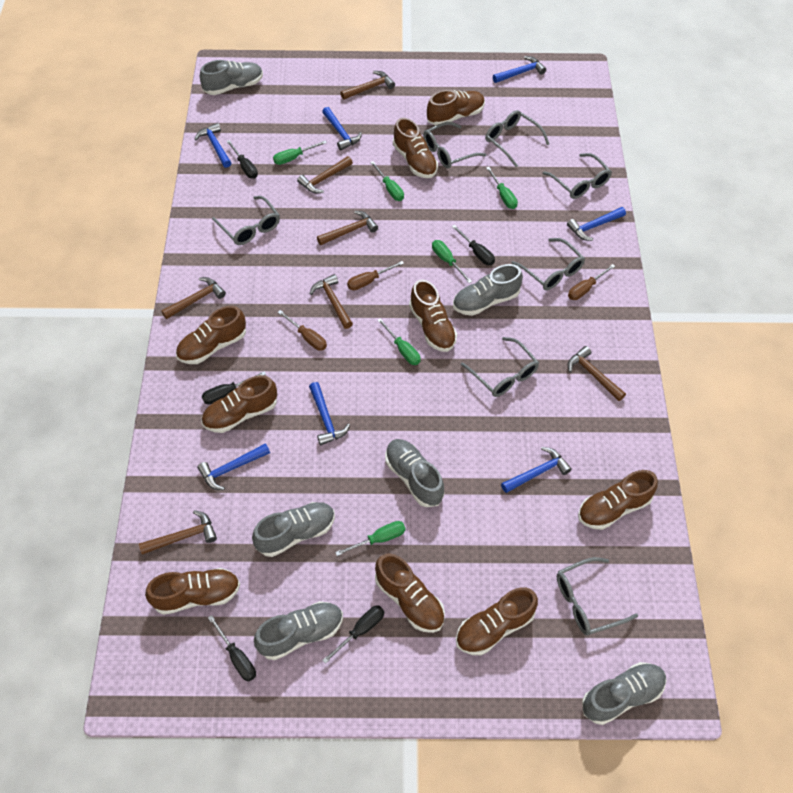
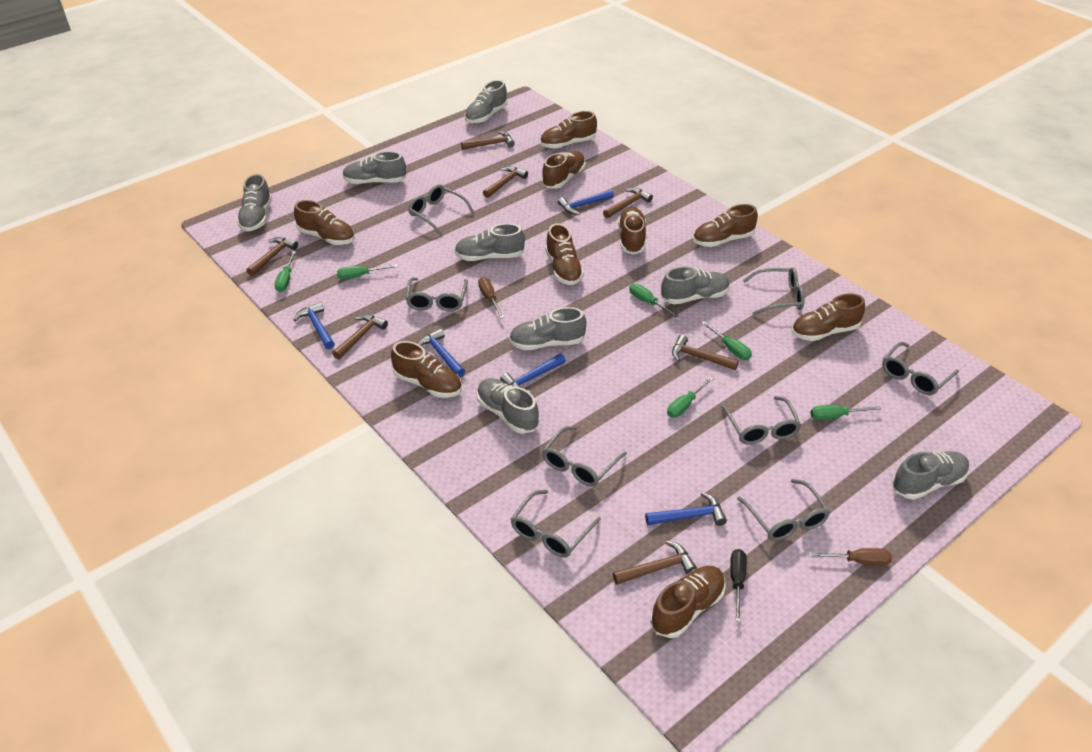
black screwdriver: [202,371,266,404] [208,615,256,682] [226,140,258,179] [322,605,384,664] [452,225,495,265] = 5 -> [730,549,747,622] = 1
blue hammer: [195,123,231,168] [197,443,270,490] [309,382,350,445] [322,107,362,150] [493,56,546,83] [501,447,572,493] [567,207,626,241] = 7 -> [294,302,335,349] [417,328,465,377] [500,354,566,393] [558,190,614,214] [645,492,727,526] = 5
brown screwdriver: [278,310,327,351] [347,261,404,290] [568,264,615,300] = 3 -> [478,277,504,318] [808,548,892,566] = 2
grey glasses: [212,196,280,245] [423,122,486,168] [461,337,539,397] [485,110,550,167] [511,238,585,290] [543,153,612,199] [557,557,639,635] = 7 -> [405,277,468,312] [408,185,475,235] [511,490,601,557] [542,426,627,487] [721,396,801,445] [737,479,830,541] [743,267,805,315] [882,342,959,395] = 8
grey shoe: [200,60,263,95] [252,502,335,557] [254,601,343,660] [385,439,444,507] [453,264,523,316] [582,662,667,725] = 6 -> [237,174,272,232] [343,151,406,184] [454,223,525,261] [465,80,507,123] [477,378,539,434] [509,307,586,350] [661,266,730,304] [892,451,969,500] = 8

